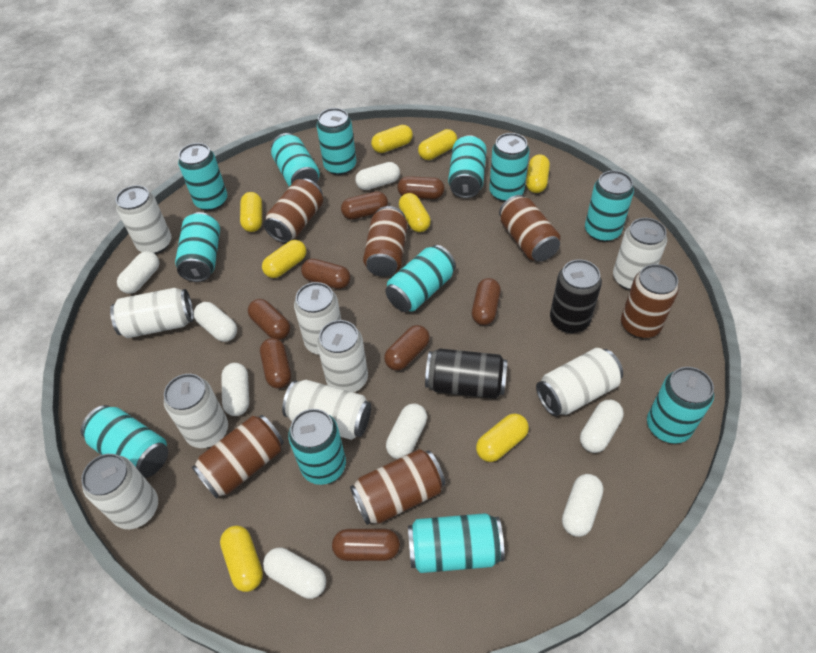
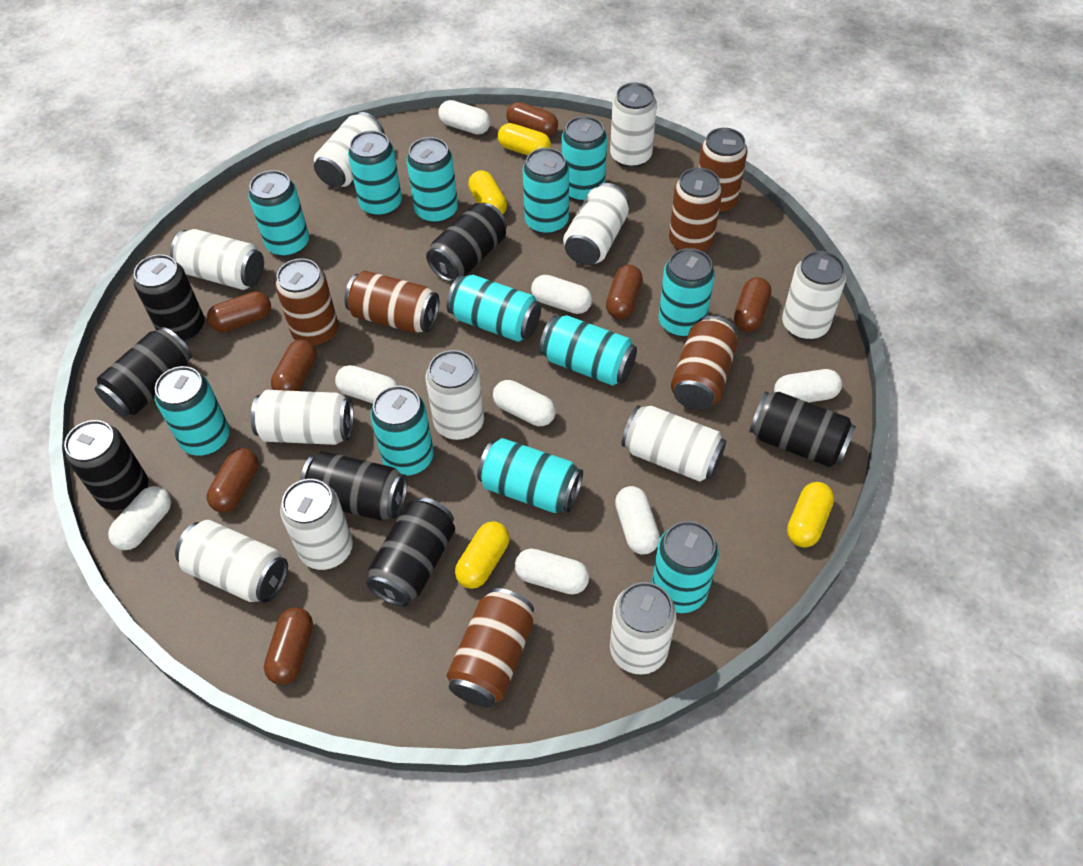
black can: [425,349,507,399] [550,259,602,333] = 2 -> [64,420,148,510] [95,327,192,417] [134,254,204,342] [300,451,408,521] [366,497,455,607] [426,203,507,282] [750,391,856,467] = 7
brown capsule: [248,299,290,340] [260,338,291,389] [301,259,351,289] [332,529,400,561] [341,191,388,219] [384,325,430,370] [398,176,445,199] [472,278,501,325] = 8 -> [207,292,271,332] [207,448,259,513] [264,607,313,685] [271,339,317,391] [506,102,558,137] [606,265,643,319] [734,277,772,332] = 7
white can: [81,454,158,529] [110,288,194,338] [116,185,172,254] [164,374,228,448] [282,380,371,440] [294,282,341,355] [317,320,368,393] [536,348,623,416] [613,218,667,290] = 9 -> [170,229,264,290] [175,520,288,603] [251,390,354,445] [280,479,353,570] [314,112,385,188] [426,350,484,440] [563,183,629,265] [610,82,657,168] [610,582,676,675] [621,405,726,482] [782,251,846,340] = 11
yellow capsule: [220,525,263,592] [240,192,262,232] [262,240,306,278] [371,125,413,153] [399,193,431,232] [418,129,457,160] [476,413,529,462] [526,155,550,193] = 8 -> [455,521,510,589] [468,170,507,214] [498,123,551,155] [787,482,834,547] = 4

